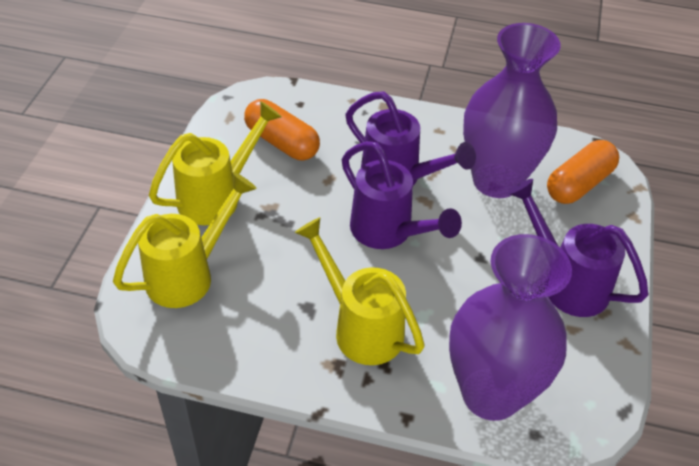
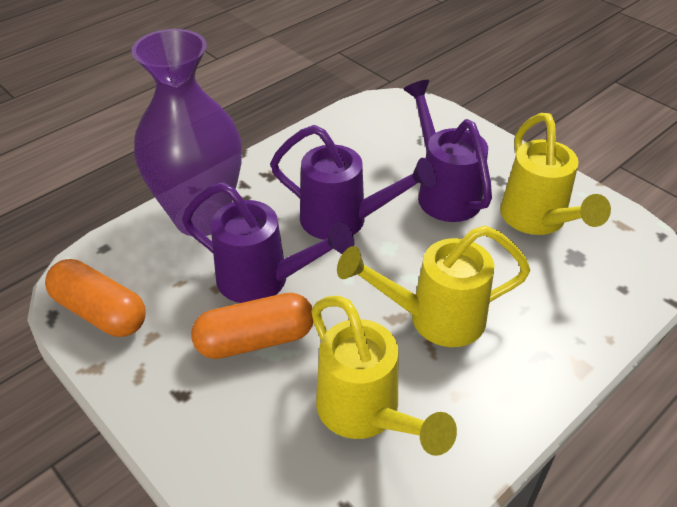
purple vase: [449,234,572,421] [463,23,561,198] = 2 -> [132,29,242,236] = 1

